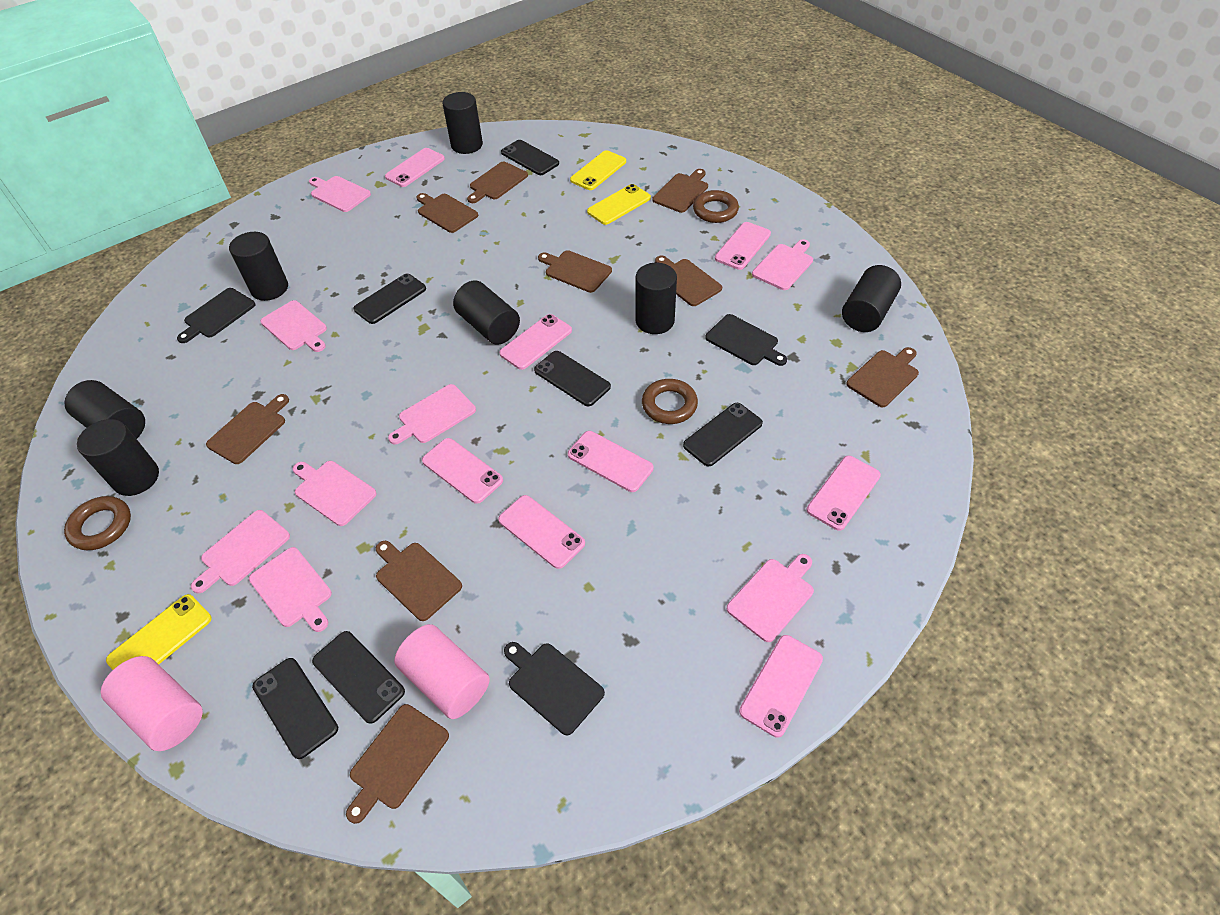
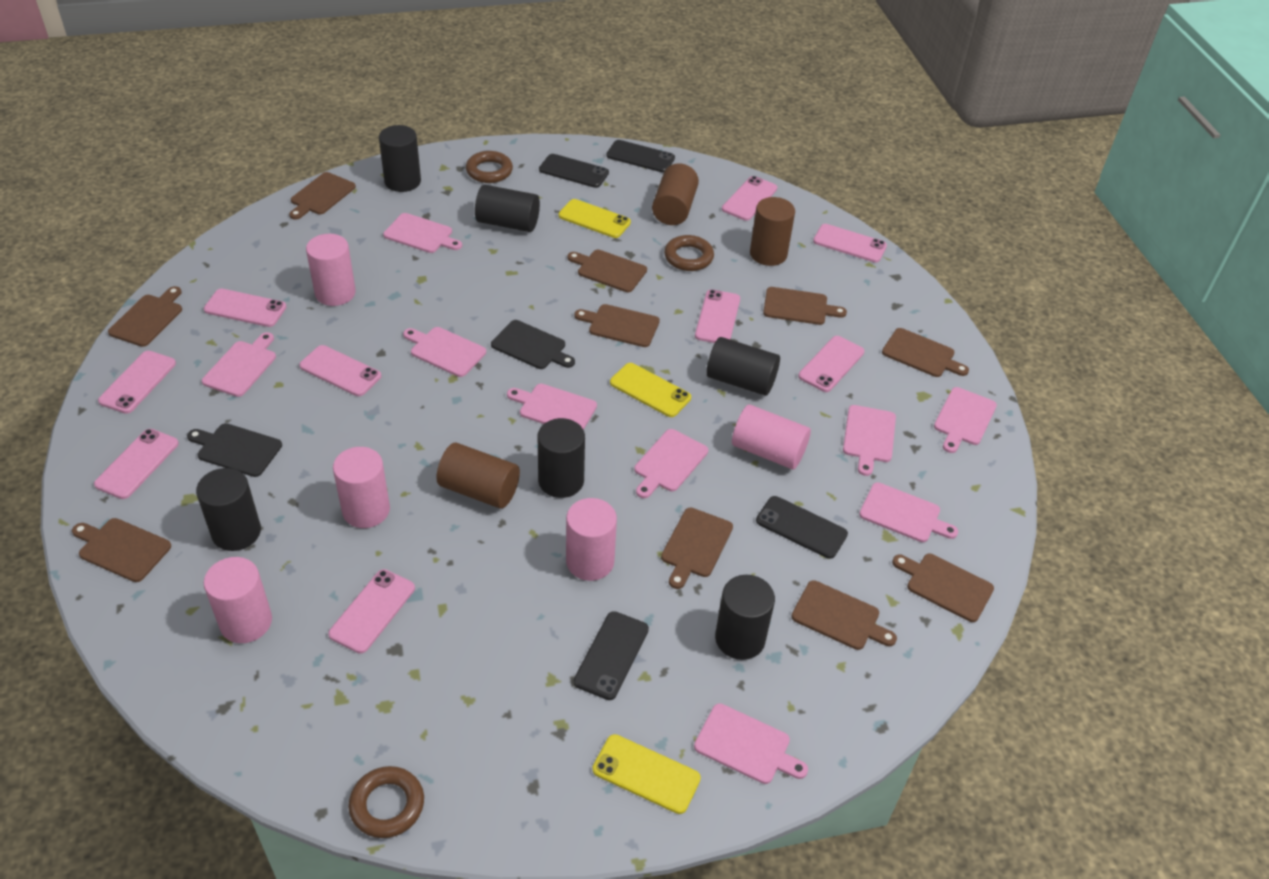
black cutting board: [177,288,256,343] [504,642,605,735] [705,314,787,366] = 3 -> [187,423,282,477] [491,320,575,369] = 2
black cylinder: [64,380,145,439] [77,419,159,496] [229,232,288,301] [442,92,483,154] [453,280,520,345] [635,263,677,334] [842,265,901,332] = 7 -> [196,468,261,551] [379,125,421,192] [475,184,540,232] [538,418,585,498] [706,337,780,396] [715,575,775,660] = 6
black phone: [252,658,338,759] [312,631,405,724] [354,274,426,324] [501,140,559,175] [534,351,611,406] [683,403,763,467] = 6 -> [539,154,609,188] [574,611,649,700] [606,140,675,173] [756,496,848,559] = 4
brown cutting board: [206,394,289,464] [346,704,449,824] [376,541,462,621] [416,193,478,233] [467,162,528,203] [538,250,612,293] [653,169,708,213] [655,255,722,306] [846,347,919,407] = 9 -> [72,518,171,582] [108,286,182,347] [289,172,356,220] [567,250,647,292] [574,304,660,347] [661,508,733,589] [763,287,847,325] [791,580,897,650] [882,328,969,377] [892,554,994,622] = 10
brown cylinder: none = 0 -> [436,443,520,509] [652,163,699,225] [750,197,795,266] = 3
pink cutting board: [191,510,290,593] [249,547,332,632] [260,300,327,352] [293,461,377,526] [309,176,371,212] [388,384,476,445] [727,554,814,642] [752,239,813,290] = 8 -> [202,332,276,397] [383,213,462,253] [403,327,486,377] [507,384,597,430] [634,429,708,498] [694,703,808,784] [843,405,896,476] [859,482,958,542] [934,387,997,453] = 9
pink cylinder: [101,656,203,751] [394,624,490,719] = 2 -> [204,557,272,643] [306,234,356,306] [333,447,390,528] [566,498,617,581] [732,405,811,470] = 5
pink phone: [385,148,445,187] [422,438,503,504] [498,495,585,569] [499,314,572,370] [568,431,654,492] [715,222,771,270] [739,635,823,738] [807,456,881,531] = 8 -> [94,429,179,499] [98,351,176,414] [204,289,286,327] [299,345,381,396] [328,569,415,654] [695,290,740,343] [722,176,777,221] [798,336,864,392] [813,224,887,263] = 9

